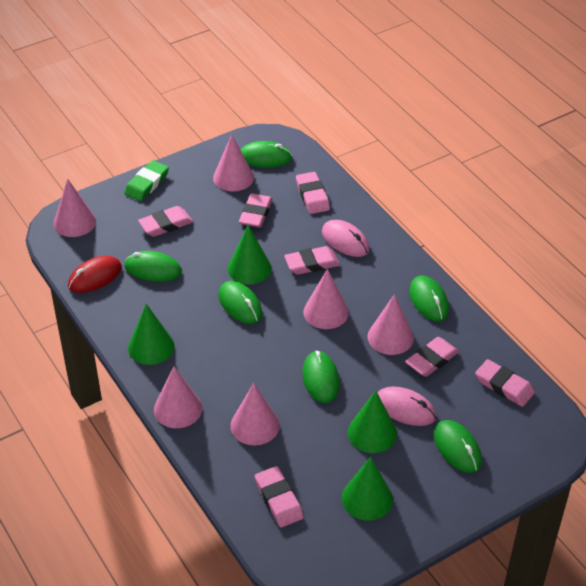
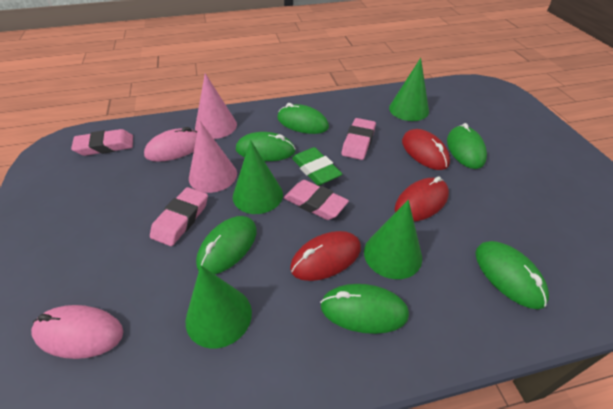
pink cone: [54,179,96,237] [154,366,202,428] [213,134,254,191] [231,383,280,445] [303,269,349,329] [368,294,414,355] = 6 -> [189,121,237,193] [195,73,237,139] = 2
pink eraser: [138,206,193,237] [239,193,273,228] [255,466,304,527] [284,246,340,275] [296,172,330,214] [405,337,459,377] [475,359,535,407] = 7 -> [71,129,133,156] [150,187,208,246] [284,180,349,220] [342,118,376,160] = 4
red mouse: [68,256,122,293] = 1 -> [290,231,361,281] [394,176,449,221] [402,129,450,170] = 3

